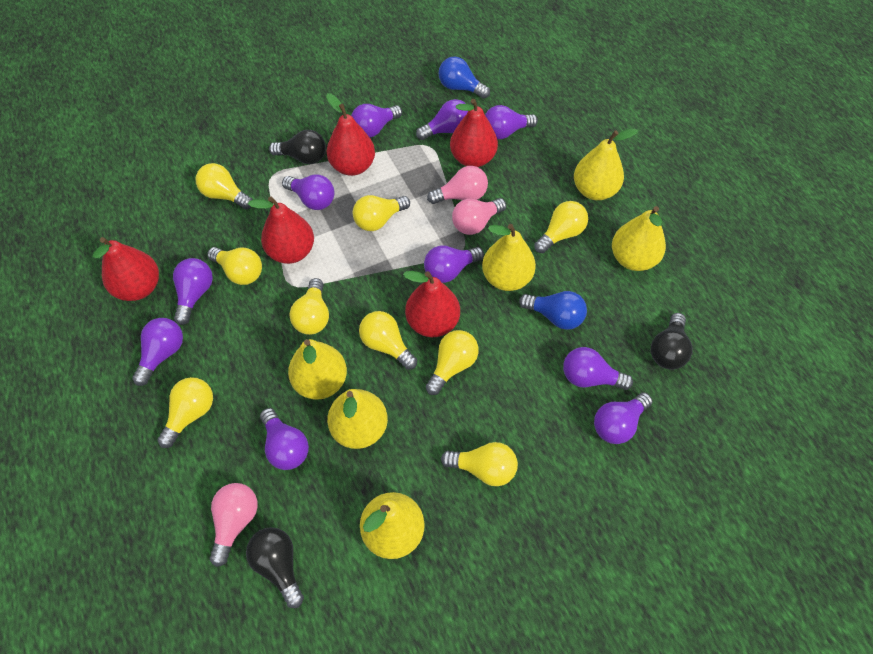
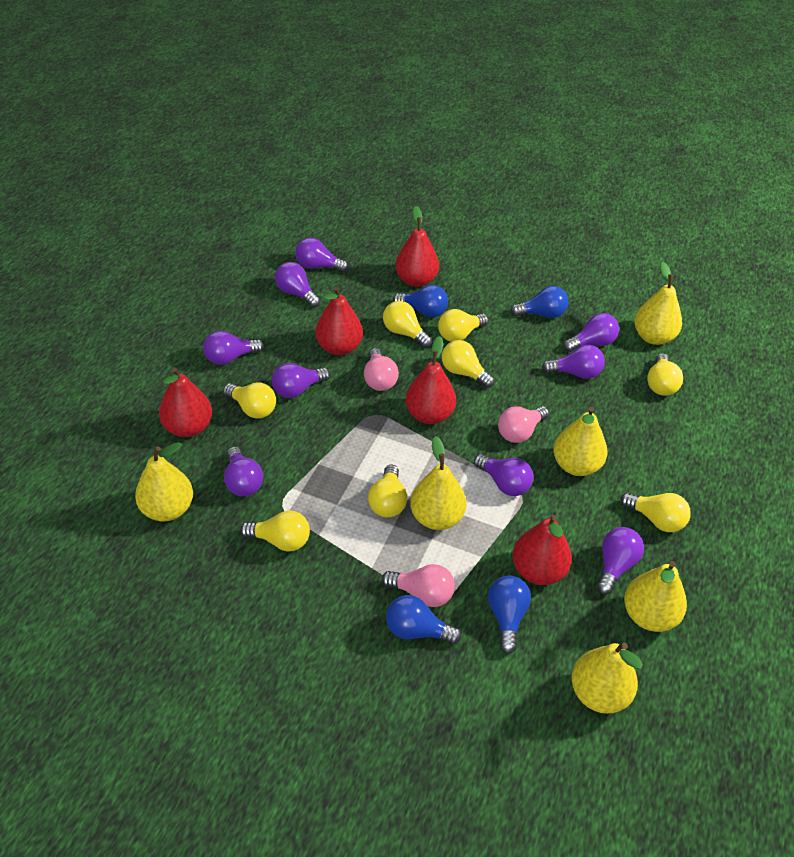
black light bulb: [246,527,304,608] [269,130,326,164] [651,313,693,370] = 3 -> none = 0
blue light bulb: [438,57,490,99] [519,291,587,330] = 2 -> [386,595,461,644] [393,285,448,317] [488,575,531,654] [510,286,569,318] = 4
purple light bulb: [132,318,183,386] [173,258,213,325] [260,408,309,470] [282,174,334,210] [351,104,402,137] [416,99,468,140] [424,246,484,283] [485,105,538,139] [563,347,633,390] [594,393,652,444] = 10 -> [203,331,264,365] [224,446,263,496] [272,363,330,398] [275,262,320,307] [295,238,349,272] [474,454,533,496] [542,345,605,379] [563,313,619,352] [597,527,644,595] = 9
yellow light bulb: [157,377,213,448] [196,163,253,209] [207,247,262,285] [290,278,329,335] [353,195,410,231] [359,311,417,370] [426,330,478,395] [441,442,518,486] [534,201,588,253] = 9 -> [223,383,276,419] [240,510,310,551] [368,465,407,518] [383,301,432,348] [438,309,488,342] [442,340,495,388] [620,492,691,532] [647,353,683,396] = 8

